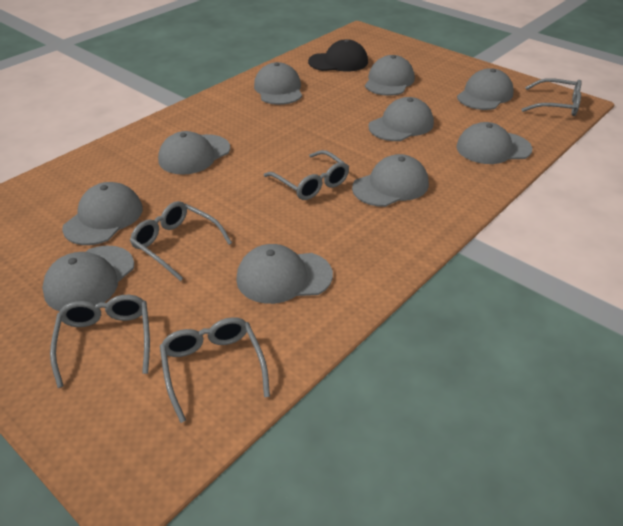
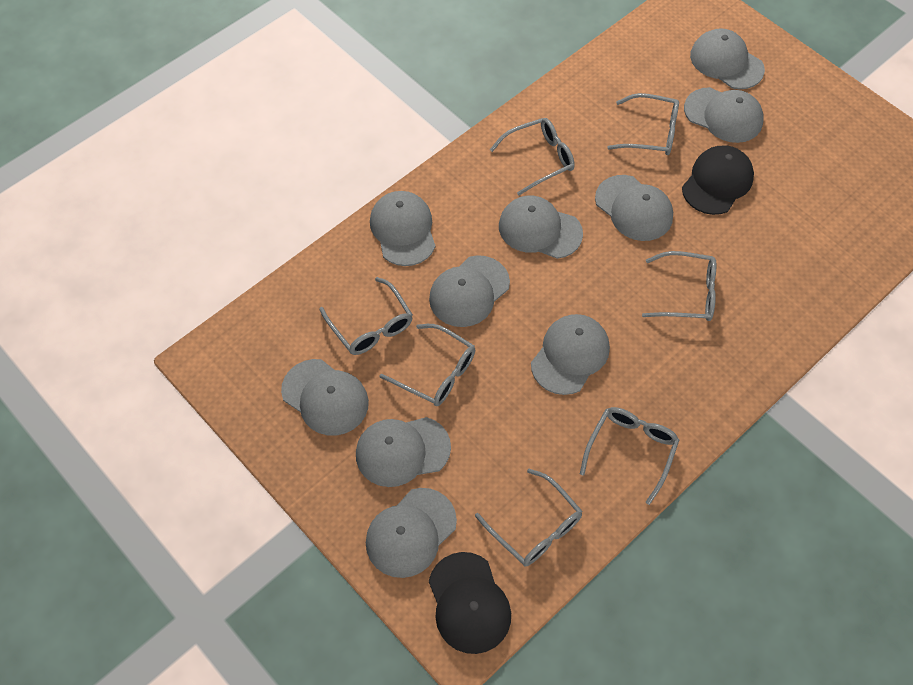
black cap: [308,39,368,72] = 1 -> [429,552,511,654] [682,145,754,215] = 2
grey glasses: [50,295,150,388] [130,201,232,281] [160,317,270,423] [264,150,349,200] [521,78,582,116] = 5 -> [319,277,413,355] [379,324,475,406] [475,469,582,566] [490,118,575,195] [580,407,679,505] [607,93,679,155] [642,251,717,321] = 7

